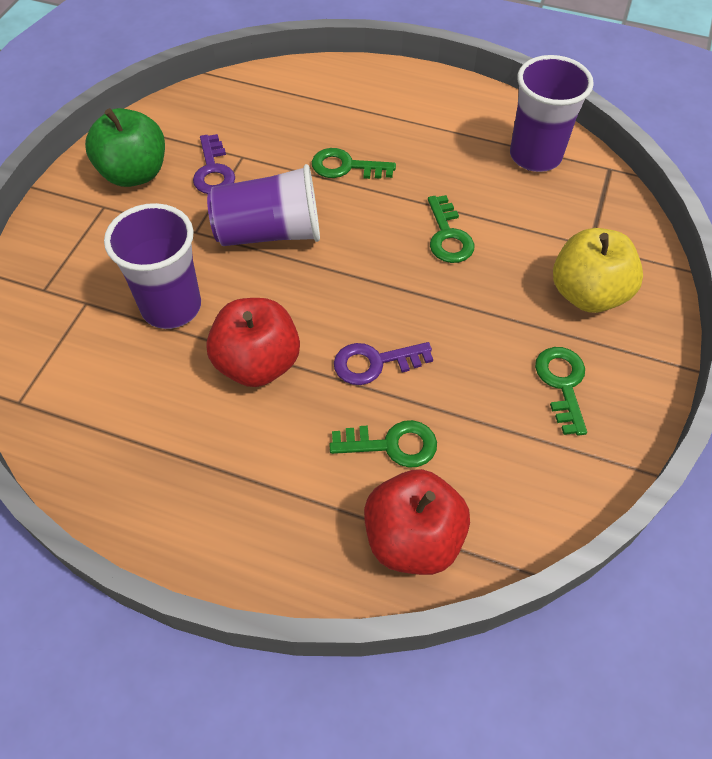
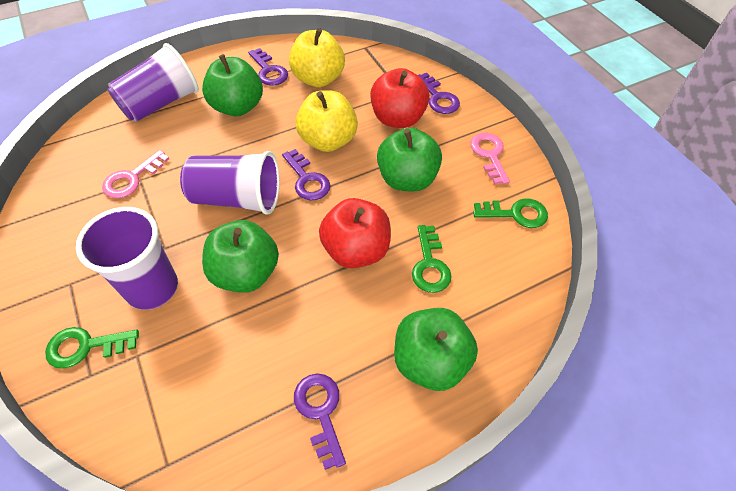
green apple: [85,108,165,187] = 1 -> [202,54,263,116] [202,220,279,293] [377,128,442,192] [394,308,478,391] = 4
green key: [312,148,396,179] [329,420,437,468] [428,195,474,263] [535,347,587,436] = 4 -> [45,327,139,369] [412,225,452,293] [473,198,548,228] = 3
pink key: none = 0 -> [102,150,169,198] [470,133,510,185] = 2
purple key: [193,134,235,194] [334,342,433,385] = 2 -> [248,48,288,86] [282,149,330,201] [294,374,346,470] [418,73,460,114] = 4
yellow apple: [553,228,643,313] = 1 -> [289,28,345,87] [295,90,358,152] = 2

